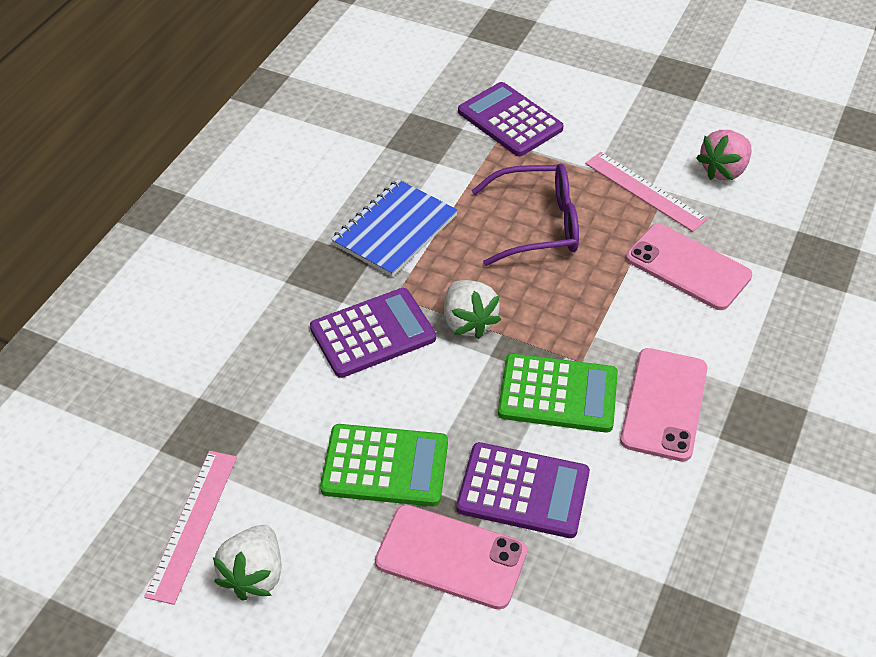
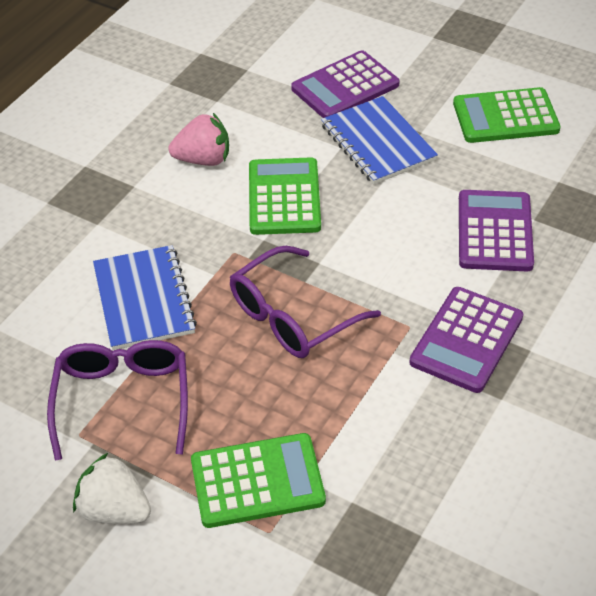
blue notebook: [331,179,458,277] = 1 -> [93,245,197,350] [321,96,438,184] = 2
green calculator: [320,424,448,506] [498,354,618,433] = 2 -> [191,433,326,528] [249,157,321,235] [453,87,561,143] = 3
pink phone: [375,505,527,610] [620,348,707,462] [626,224,752,310] = 3 -> none = 0
pink ruler: [144,451,237,605] [585,152,708,232] = 2 -> none = 0
purple glasses: [472,164,579,266] = 1 -> [47,340,188,461] [230,246,381,358] = 2
white strawberry: [213,525,281,601] [444,280,501,339] = 2 -> [73,453,151,524] = 1

